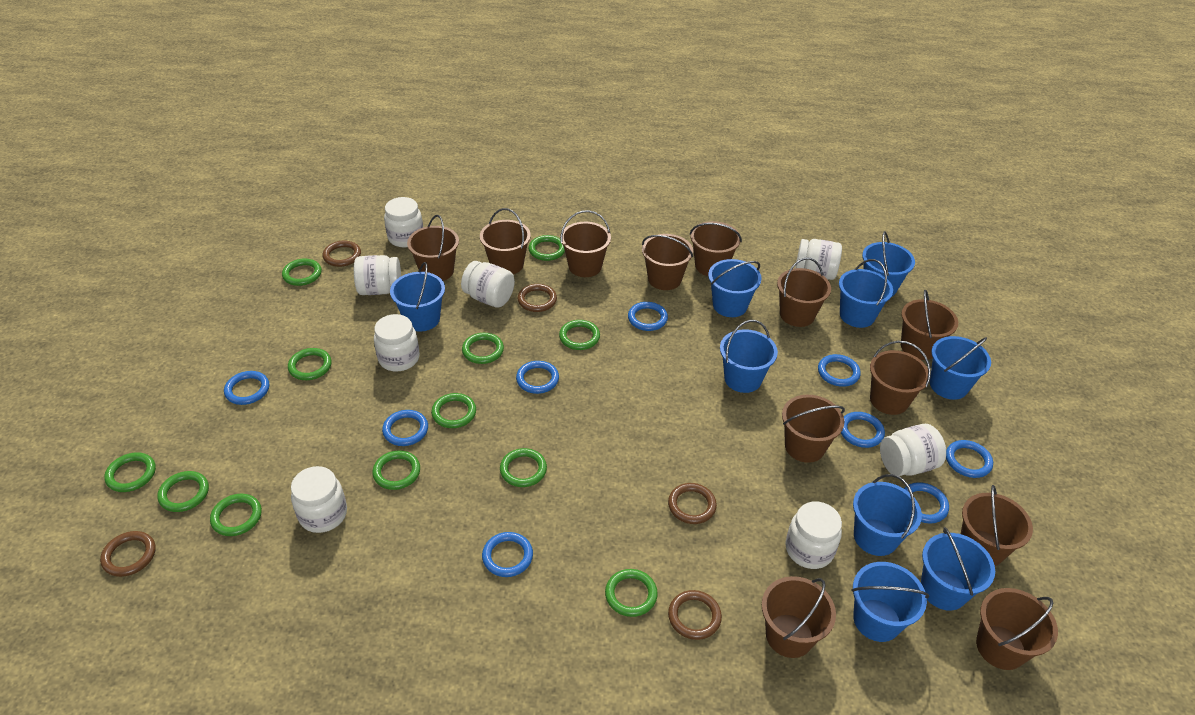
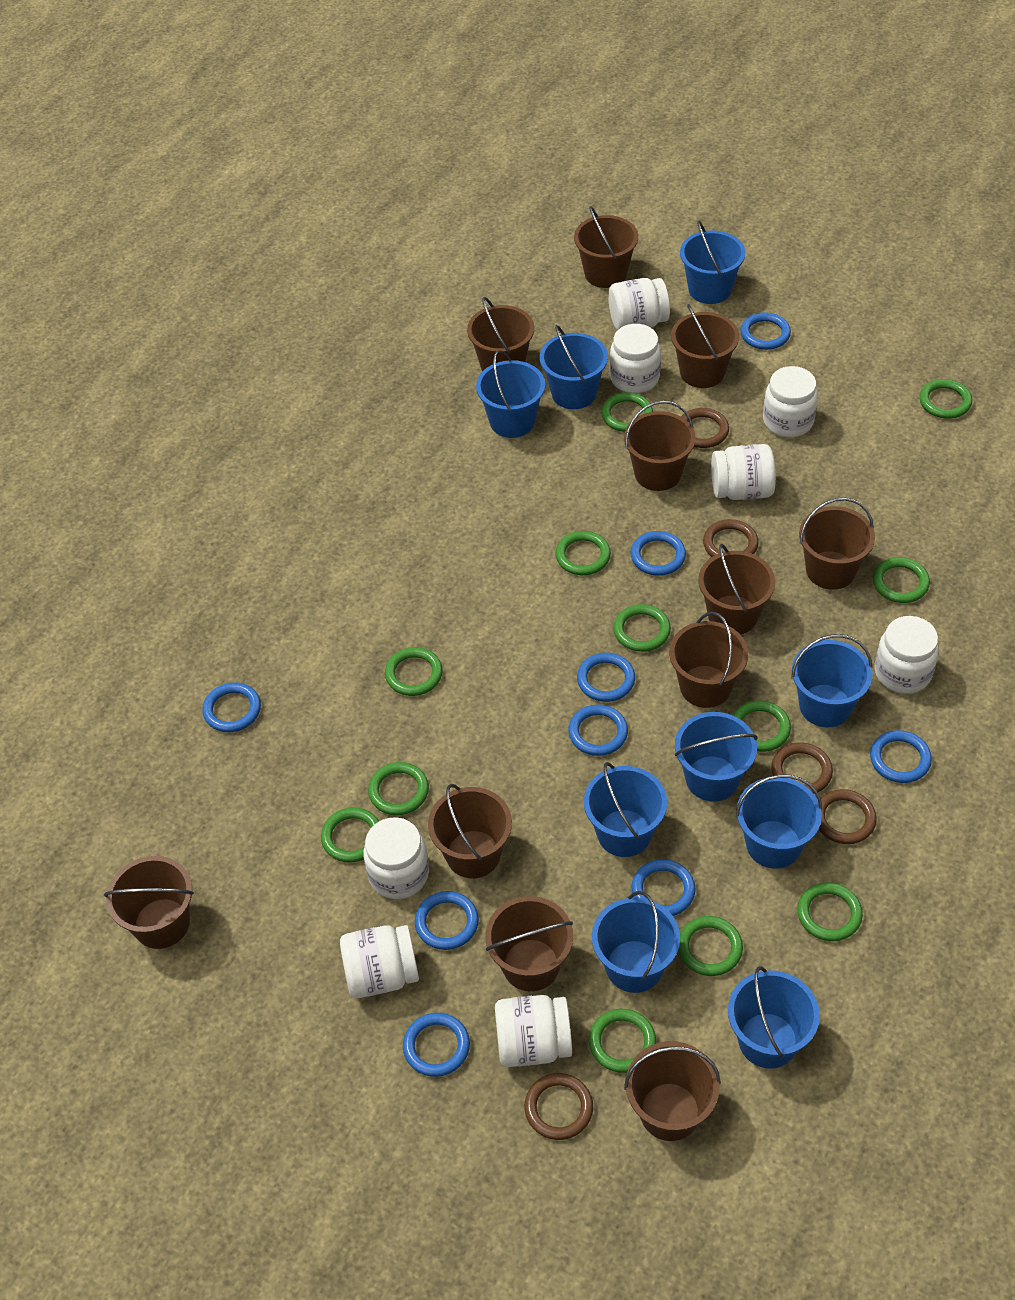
brown bucket: [407,215,459,281] [480,208,531,274] [560,210,611,277] [642,234,693,290] [690,221,742,276] [762,576,836,658] [777,257,831,327] [782,395,845,463] [870,341,931,415] [901,290,958,360] [961,485,1033,566] [976,588,1058,670] = 12 -> [104,856,194,949] [428,784,512,878] [467,297,534,371] [485,896,573,991] [574,206,638,288] [624,401,696,491] [624,1041,721,1141] [669,612,748,708] [671,304,739,388] [698,544,775,634] [799,498,875,590] = 11

